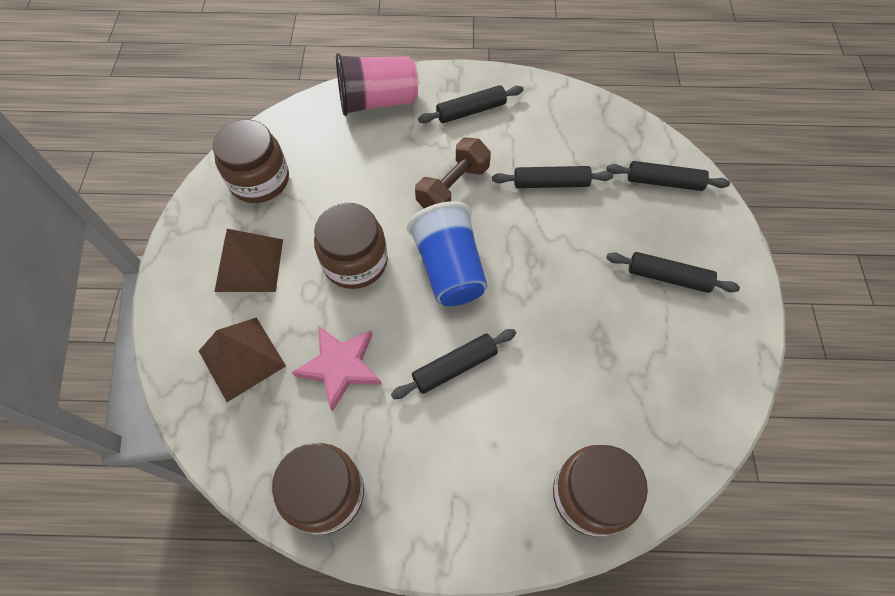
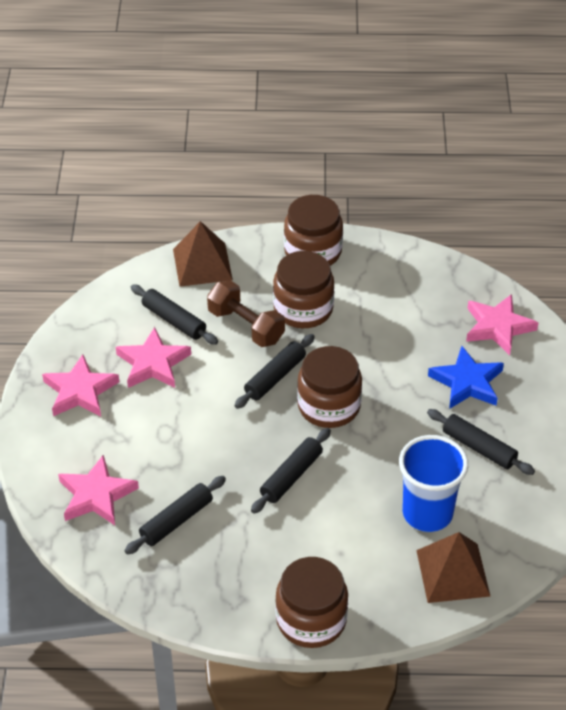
blue star: none = 0 -> [428,346,504,409] = 1
pink cup: [336,53,418,116] = 1 -> none = 0
pink star: [292,326,381,412] = 1 -> [42,354,119,416] [58,455,139,525] [116,327,191,388] [466,294,539,355] = 4

